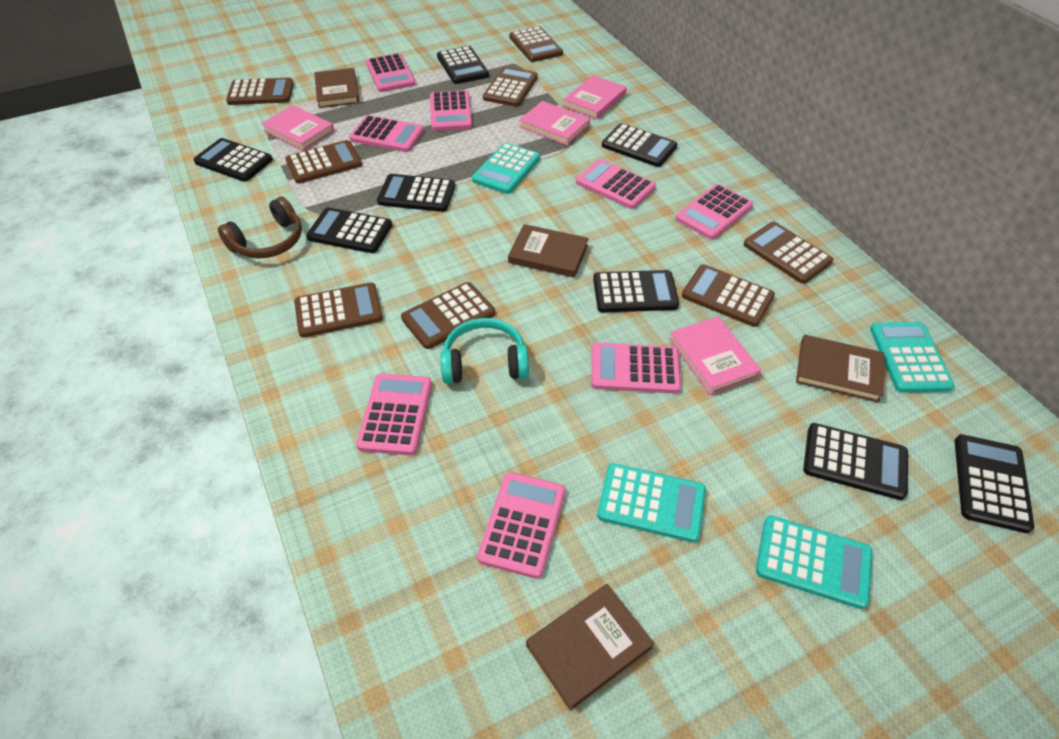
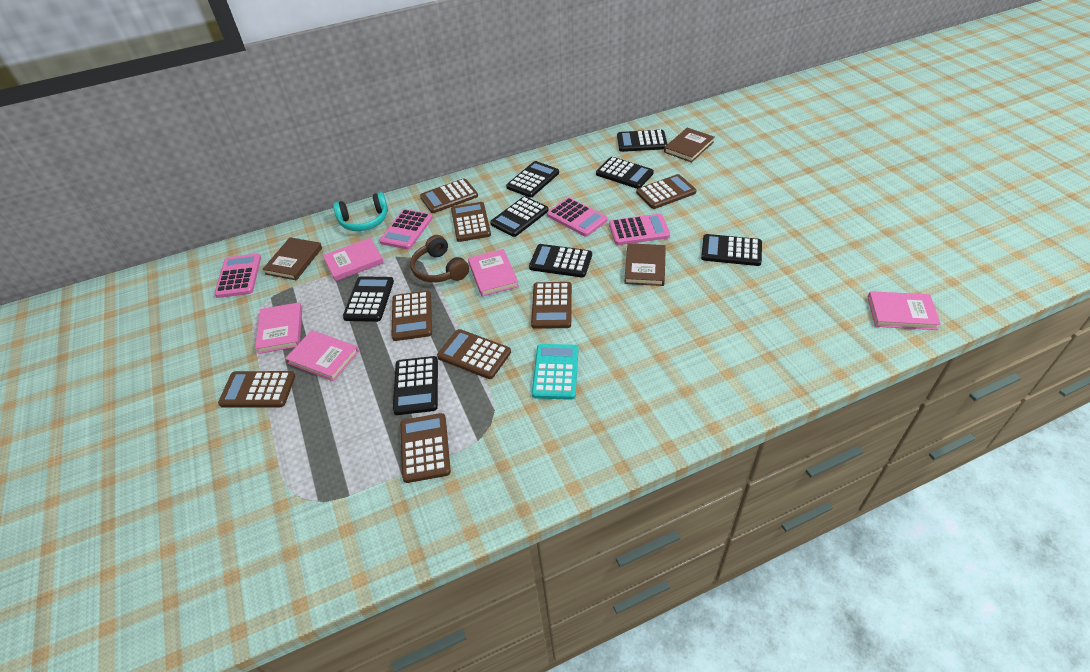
brown book: [314,68,360,108] [508,224,589,278] [526,584,654,711] [796,335,884,403] = 4 -> [263,237,322,280] [624,243,666,286] [664,128,714,163] = 3
pink book: [261,105,334,151] [519,101,590,146] [563,75,627,119] [669,316,761,395] = 4 -> [255,302,302,354] [285,330,359,381] [323,238,384,281] [468,249,519,297] [868,291,941,330] = 5
pink calculator: [349,115,424,152] [356,373,432,455] [366,53,416,92] [430,90,472,131] [477,472,566,579] [576,159,656,209] [591,342,681,394] [676,184,753,240] = 8 -> [214,254,261,298] [379,209,433,250] [547,197,608,237] [609,214,670,245] = 4
turquoise calculator: [472,143,540,194] [597,463,706,543] [756,516,872,609] [870,322,954,393] = 4 -> [532,344,578,400] = 1

